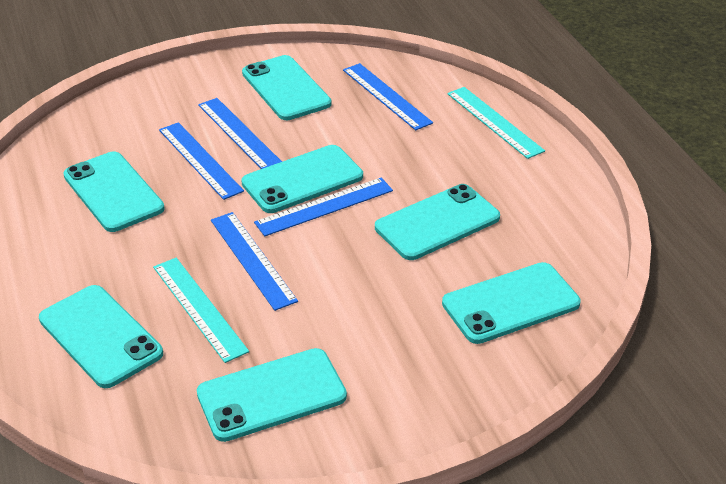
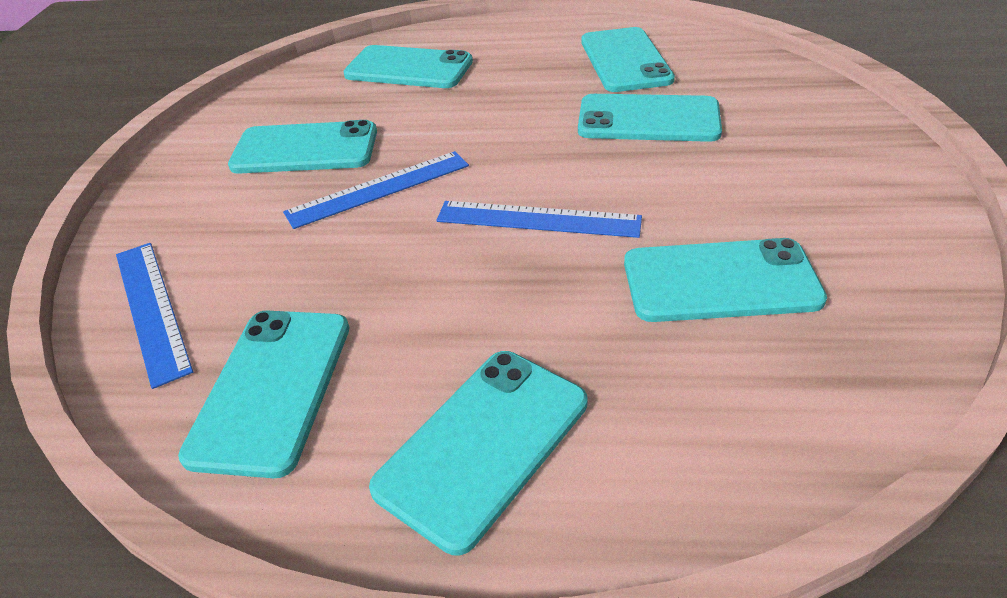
blue ruler: [159,122,244,200] [198,98,282,169] [211,212,298,311] [254,178,393,236] [343,63,433,130] = 5 -> [116,243,193,389] [283,151,469,229] [437,201,642,238] = 3
turquoise ruler: [153,258,249,363] [447,87,545,159] = 2 -> none = 0

